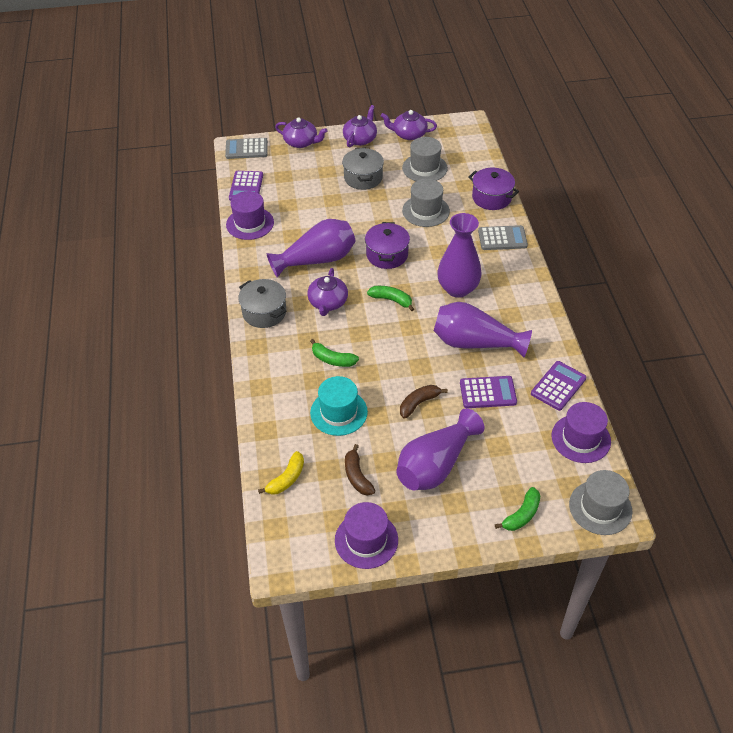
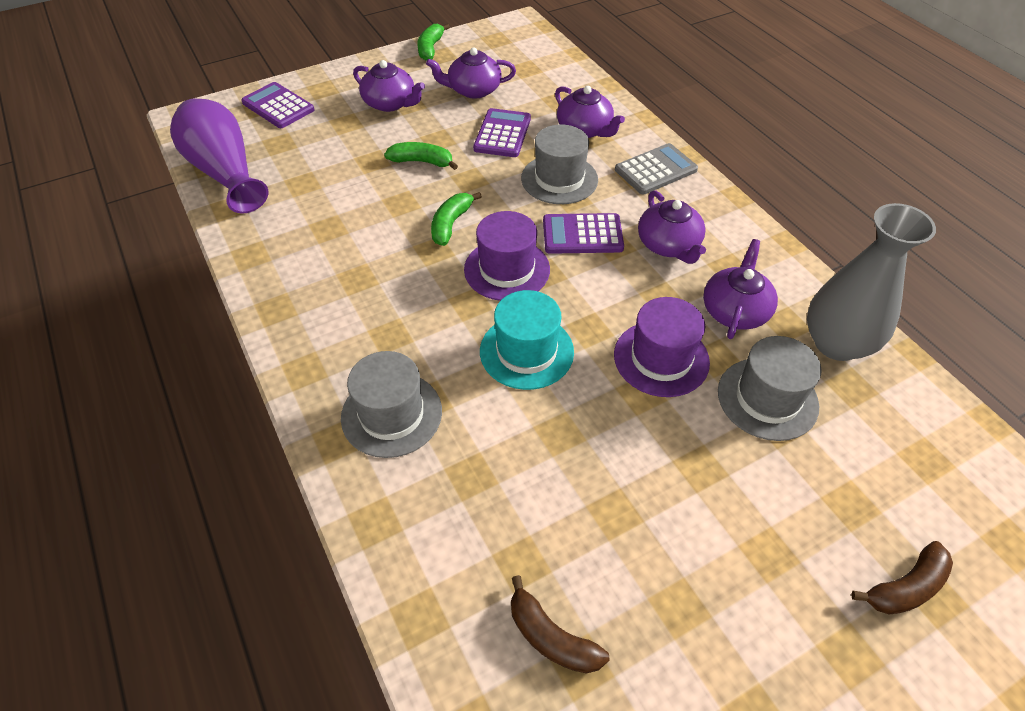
grey calculator: [225,138,268,159] [478,225,528,250] = 2 -> [615,143,698,195] = 1
grey pot: [238,279,287,328] [342,148,384,190] = 2 -> none = 0
grey vase: none = 0 -> [807,203,936,361] = 1
purple hat: [226,191,274,240] [335,502,398,569] [552,402,611,463] = 3 -> [464,211,550,301] [614,297,710,397] = 2
purple pot: [365,222,410,269] [468,168,519,210] = 2 -> none = 0
purple teapot: [275,118,328,148] [307,268,348,316] [343,105,377,147] [381,110,437,140] = 4 -> [353,60,425,112] [426,47,516,99] [555,86,625,138] [638,190,706,264] [703,239,778,339] = 5
purple vase: [267,219,355,278] [396,408,484,490] [434,302,532,357] [437,213,482,298] = 4 -> [170,98,268,214] = 1
yellow banana: [258,451,304,495] = 1 -> none = 0

